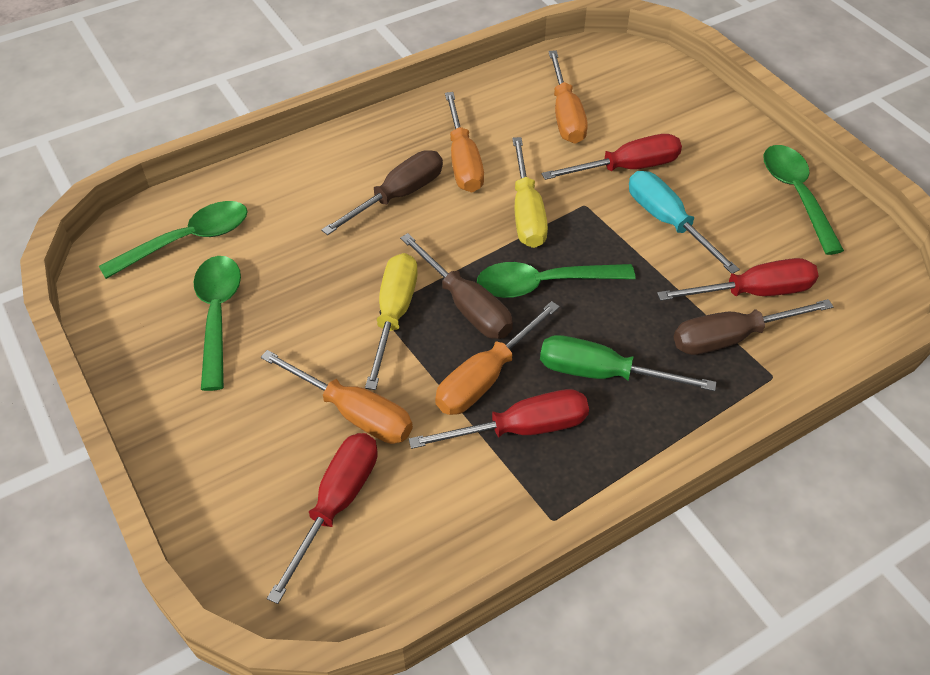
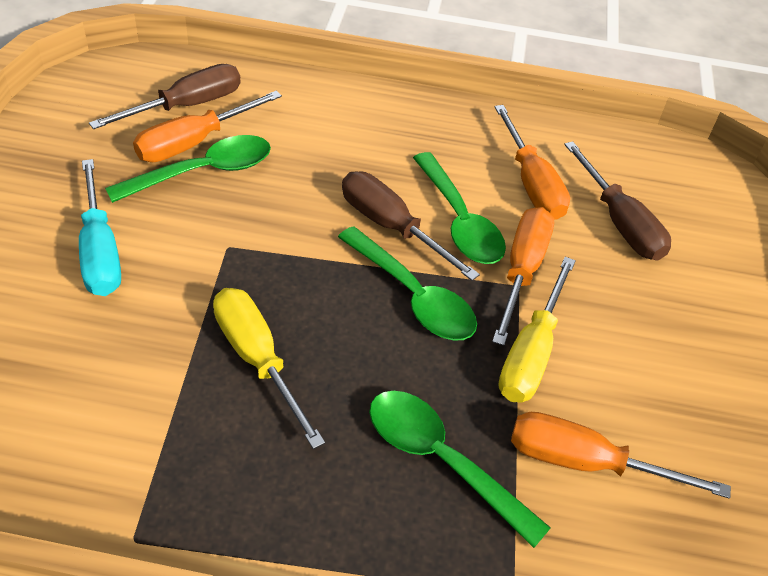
green screwdriver: [540,335,717,391] = 1 -> none = 0
red screwdriver: [267,433,378,604] [409,389,589,449] [542,134,682,180] [657,258,819,301] = 4 -> none = 0

